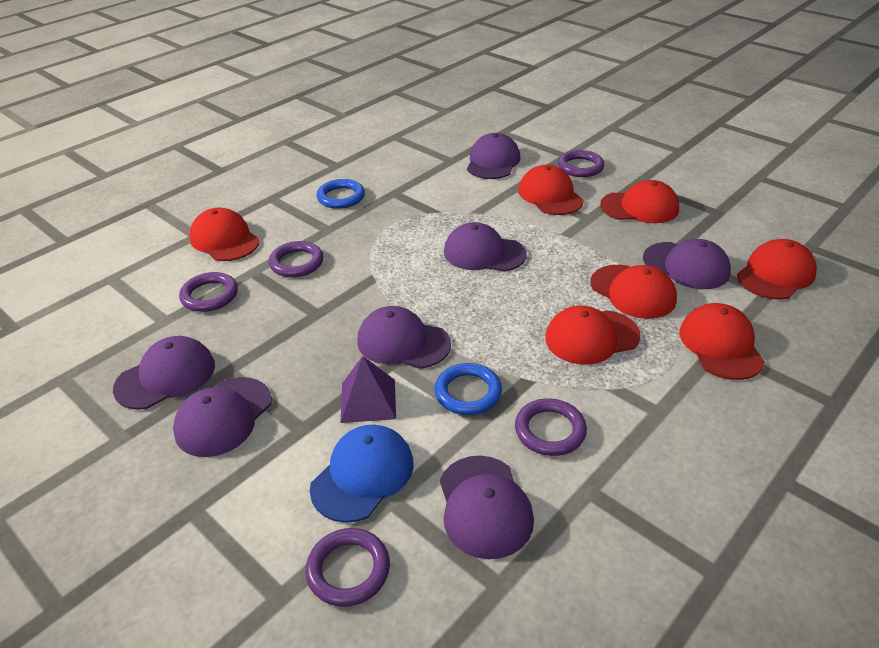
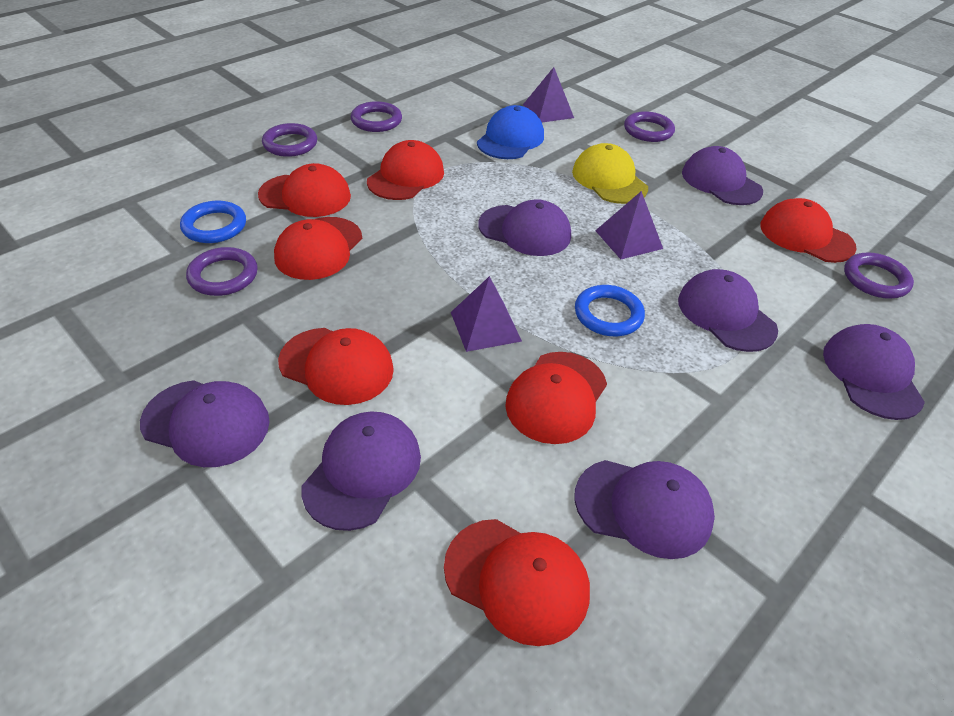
purple pyramid: [341,356,396,423] = 1 -> [451,276,522,352] [523,67,574,123] [595,191,663,259] = 3
yellow cap: none = 0 -> [572,143,648,204] = 1

